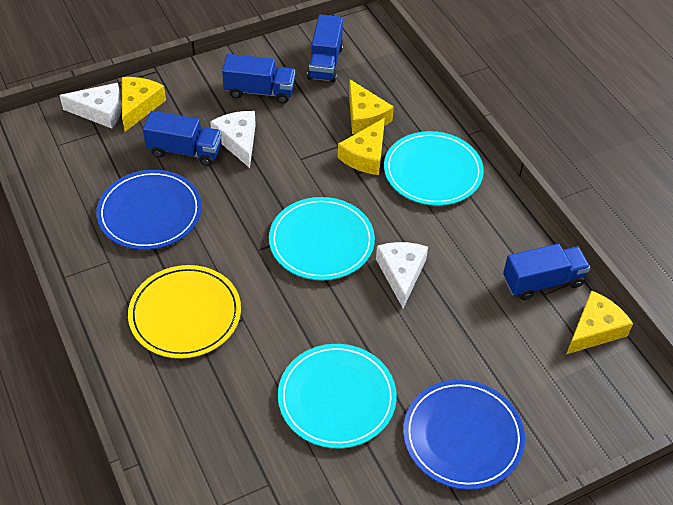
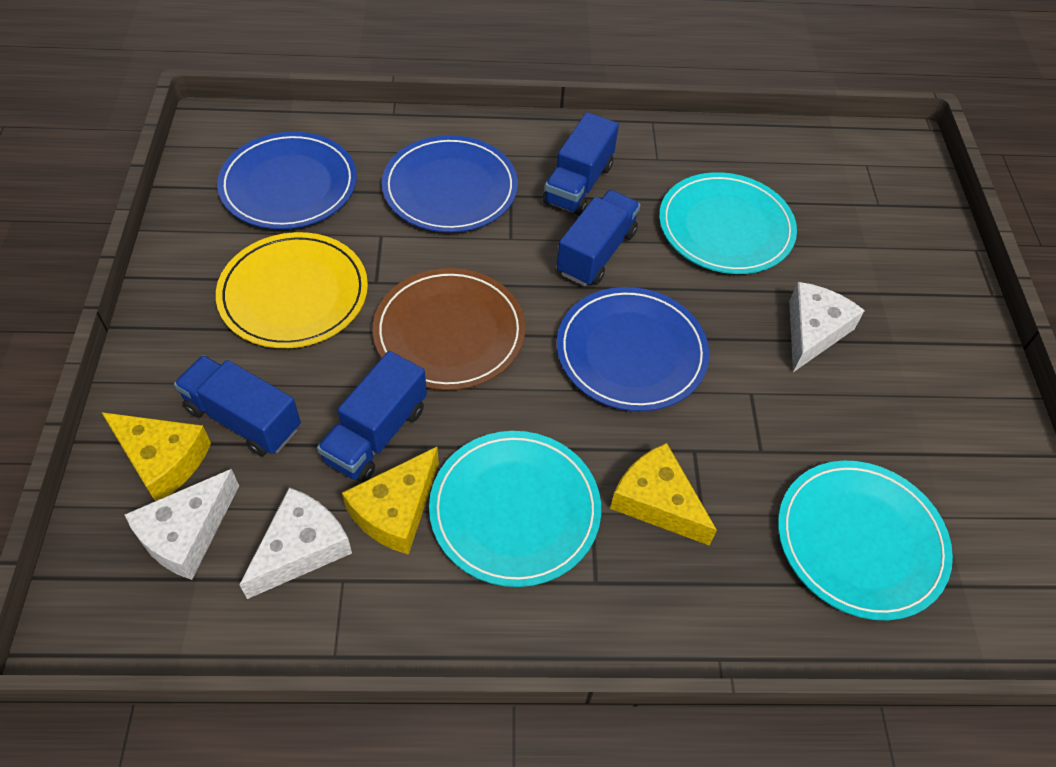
blue plate: [97,170,202,250] [403,380,525,490] = 2 -> [217,132,357,229] [382,135,518,233] [557,287,709,411] = 3
brown plate: none = 0 -> [373,268,525,390] = 1
yellow cheese: [122,77,166,132] [338,118,385,175] [349,79,394,134] [567,290,633,354] = 4 -> [101,412,211,501] [342,446,439,555] [610,443,717,546] = 3

